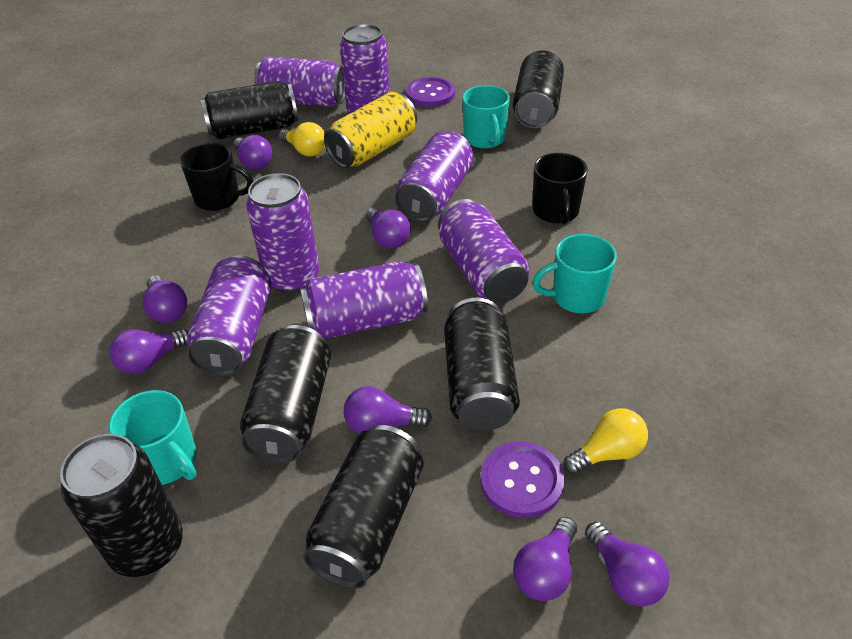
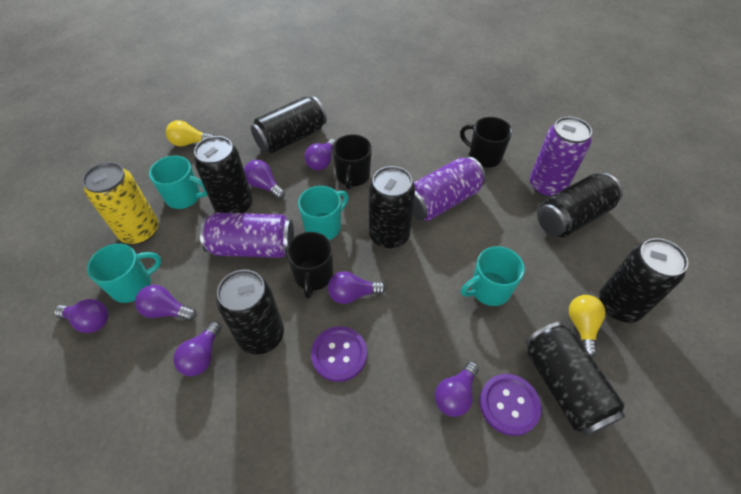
black can: [60,434,183,577] [201,81,298,139] [240,325,331,463] [303,425,424,589] [444,298,520,431] [513,50,564,128] = 6 -> [194,136,252,213] [216,270,284,355] [251,96,327,153] [369,166,415,249] [525,322,625,437] [537,173,623,237] [599,238,688,323] = 7
black mug: [180,143,253,211] [532,153,588,224] = 2 -> [286,232,333,299] [332,134,372,189] [460,117,512,167] = 3
purple can: [186,255,271,376] [246,173,319,293] [254,57,345,107] [300,261,428,339] [340,24,390,114] [395,131,474,222] [438,199,530,303] = 7 -> [200,213,294,258] [412,157,486,221] [530,117,592,197] = 3
turquoise mug: [109,390,197,485] [462,85,510,149] [532,234,617,313] = 3 -> [87,243,161,303] [149,155,207,209] [298,186,349,240] [461,246,525,306] = 4

